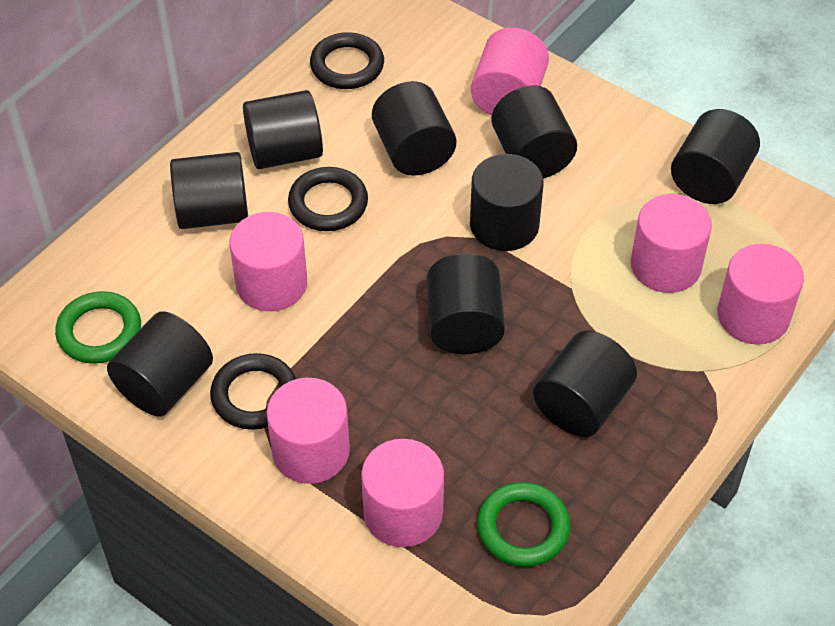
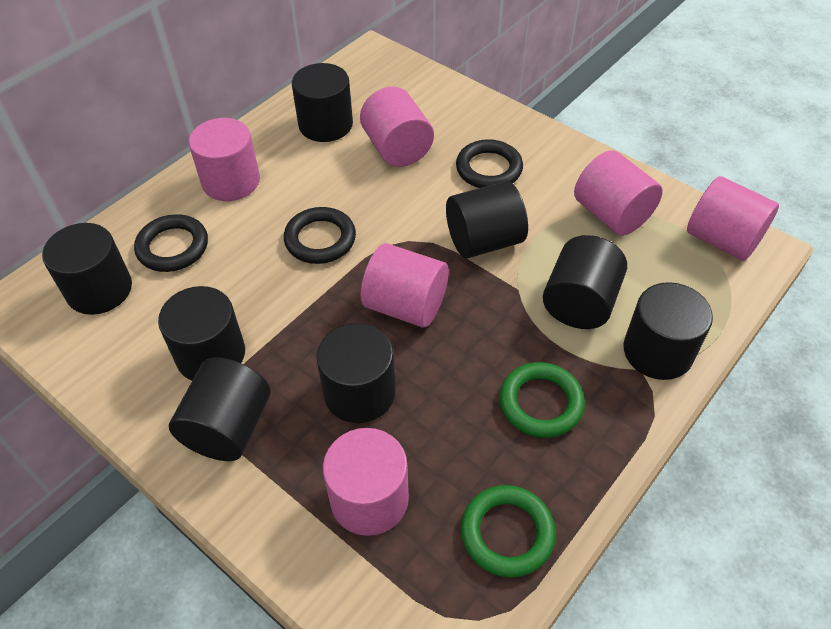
black cylinder: [107,311,213,417] [170,152,248,229] [243,90,323,169] [372,81,456,176] [427,253,505,354] [470,154,544,251] [491,85,577,178] [533,331,637,437] [671,109,760,204] = 9 -> [42,223,132,315] [158,286,245,380] [169,357,270,461] [292,63,353,142] [316,323,396,423] [446,181,528,259] [543,235,627,329] [624,282,713,380] = 8

